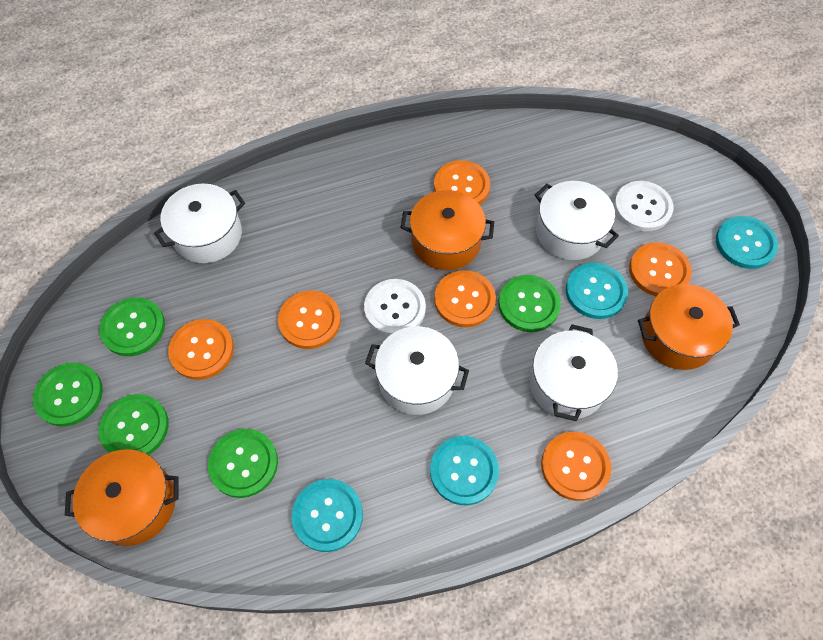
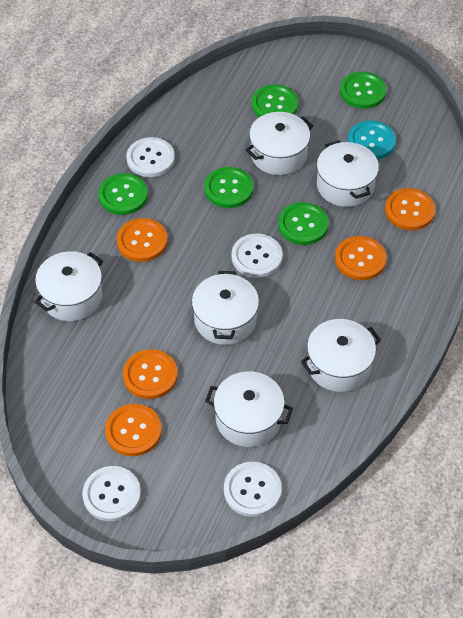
orange button: [168,319,234,380] [278,291,341,349] [434,160,490,205] [434,270,496,327] [541,432,612,501] [629,242,692,296] = 6 -> [105,404,162,456] [117,218,168,262] [123,349,178,399] [335,236,387,280] [385,188,435,230] = 5
orange pot: [65,449,178,546] [401,190,494,270] [638,284,740,370] = 3 -> none = 0
turquoise button: [291,479,363,552] [430,436,499,505] [566,263,628,319] [716,216,778,269] = 4 -> [348,121,396,159] = 1
white button: [364,279,426,336] [614,181,673,231] = 2 -> [82,466,141,521] [126,137,175,177] [224,462,282,517] [231,234,283,278] = 4
white pot: [154,184,245,263] [365,326,469,415] [529,324,618,421] [535,181,619,260] = 4 -> [35,251,103,321] [192,271,259,345] [205,371,293,447] [246,112,313,175] [301,319,381,392] [317,140,379,207] = 6

